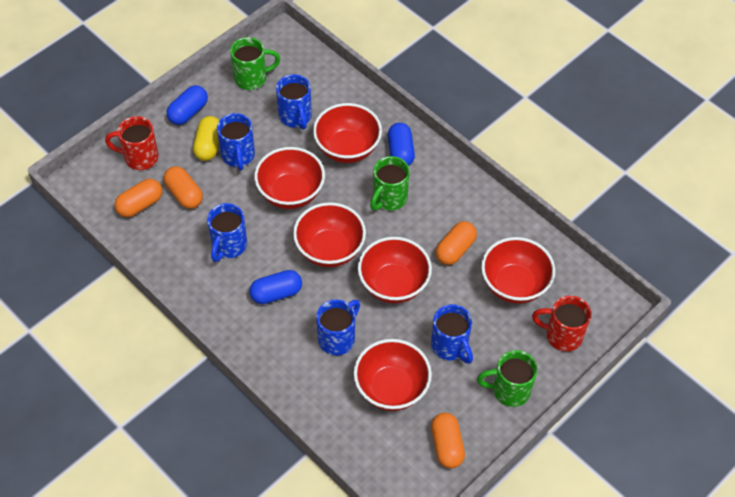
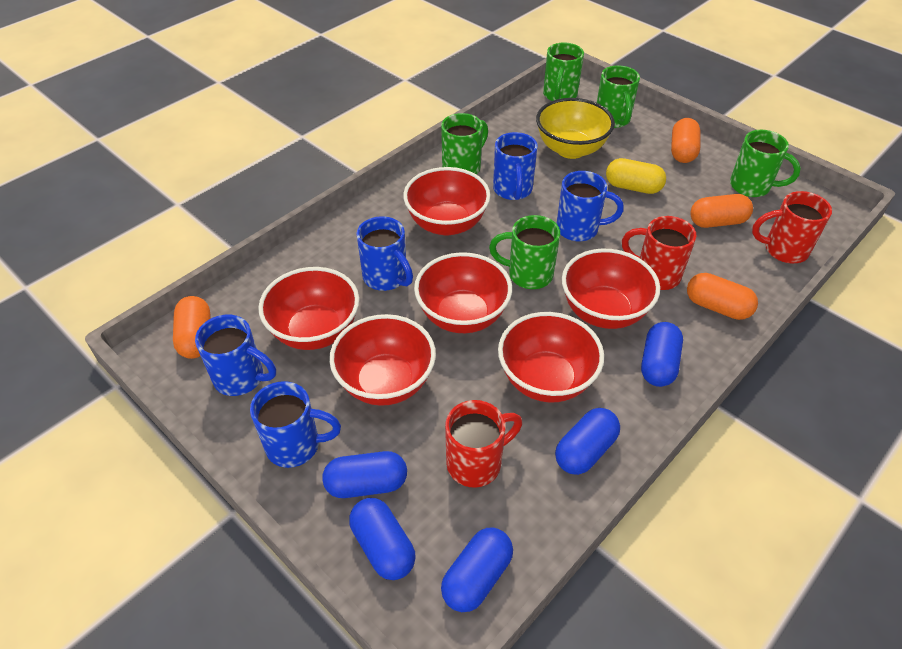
blue capsule: [167,85,208,125] [249,270,302,304] [388,123,415,166] = 3 -> [322,451,407,498] [349,498,416,580] [441,527,513,612] [555,408,620,475] [641,322,683,387] = 5
green mug: [230,37,280,90] [370,156,410,211] [477,350,537,407] = 3 -> [441,113,488,175] [489,215,560,289] [543,42,584,101] [597,65,640,128] [730,130,801,197] = 5
red mug: [105,116,159,170] [532,296,591,352] = 2 -> [445,400,522,488] [622,216,696,290] [752,191,832,263] = 3
yellow bowl: none = 0 -> [536,98,615,159] = 1

